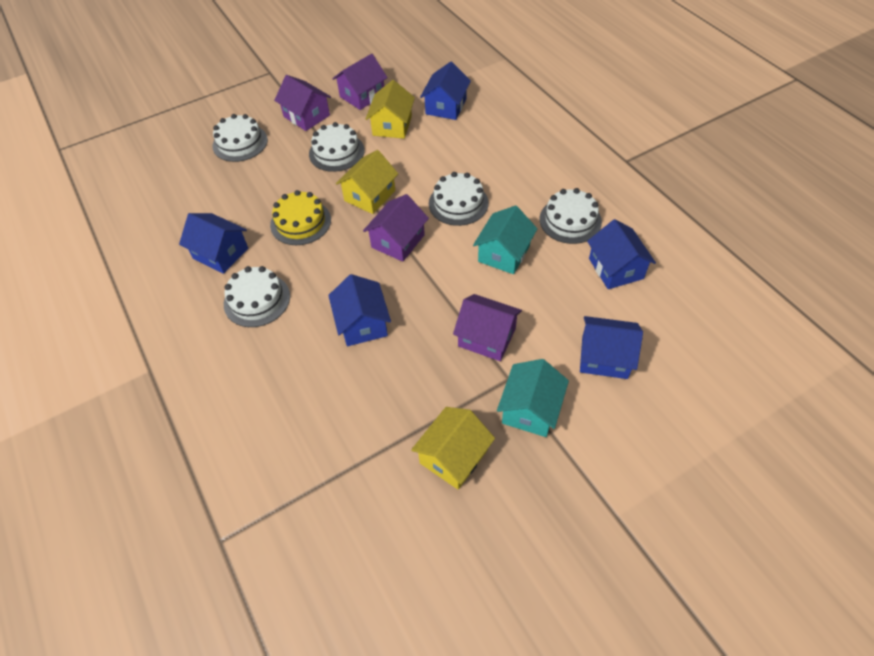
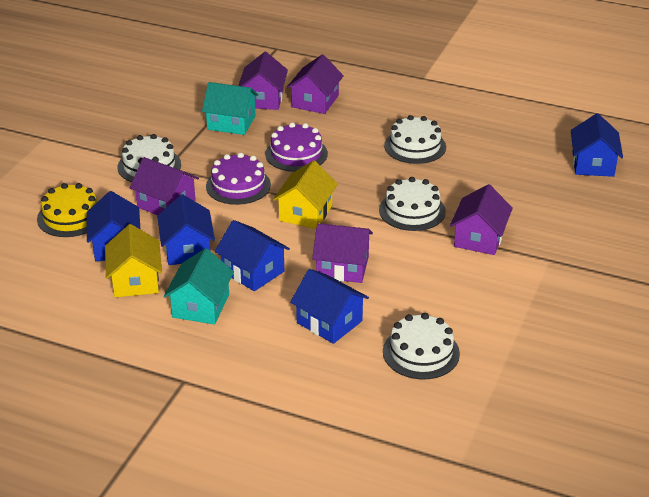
purple cake: none = 0 -> [206,153,271,205] [265,122,328,172] = 2
purple house: [274,75,331,131] [332,54,388,110] [363,194,429,262] [453,294,522,361] = 4 -> [130,157,199,215] [238,52,288,110] [286,54,344,114] [312,223,373,283] [450,184,513,255] = 5
white cake: [212,114,268,162] [224,266,290,327] [309,122,365,172] [429,172,489,226] [539,188,602,244] = 5 -> [117,134,181,182] [379,177,446,231] [383,313,460,379] [384,115,446,164] = 4
yellow house: [336,150,398,214] [366,80,415,139] [411,407,495,489] = 3 -> [105,224,162,297] [273,160,338,229] = 2

